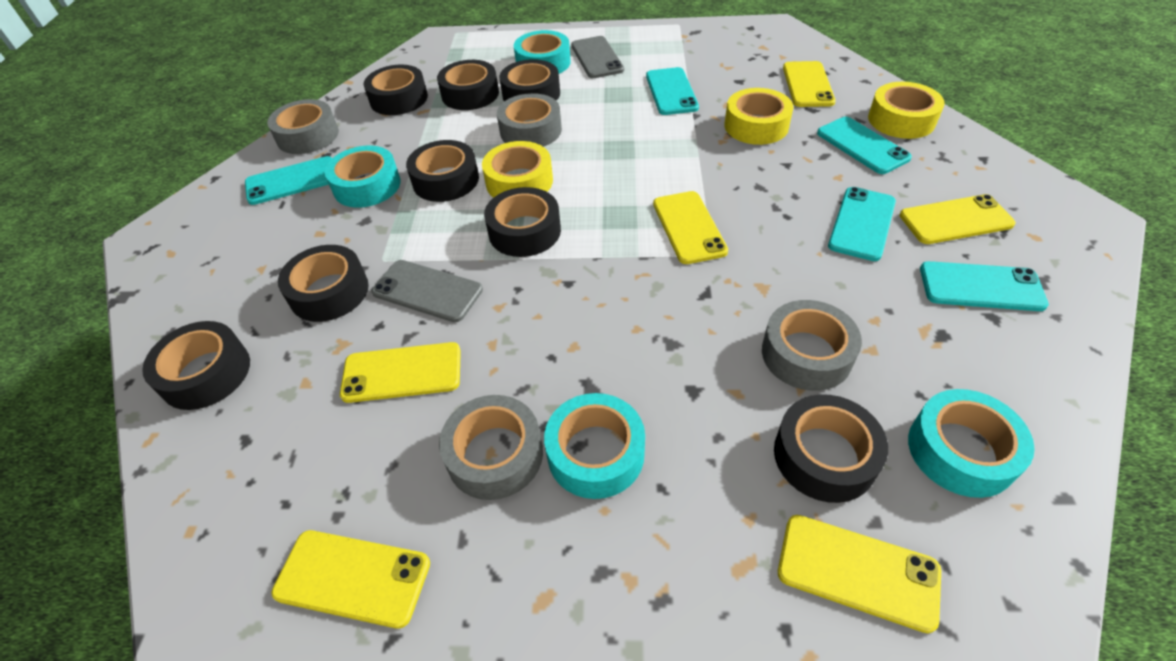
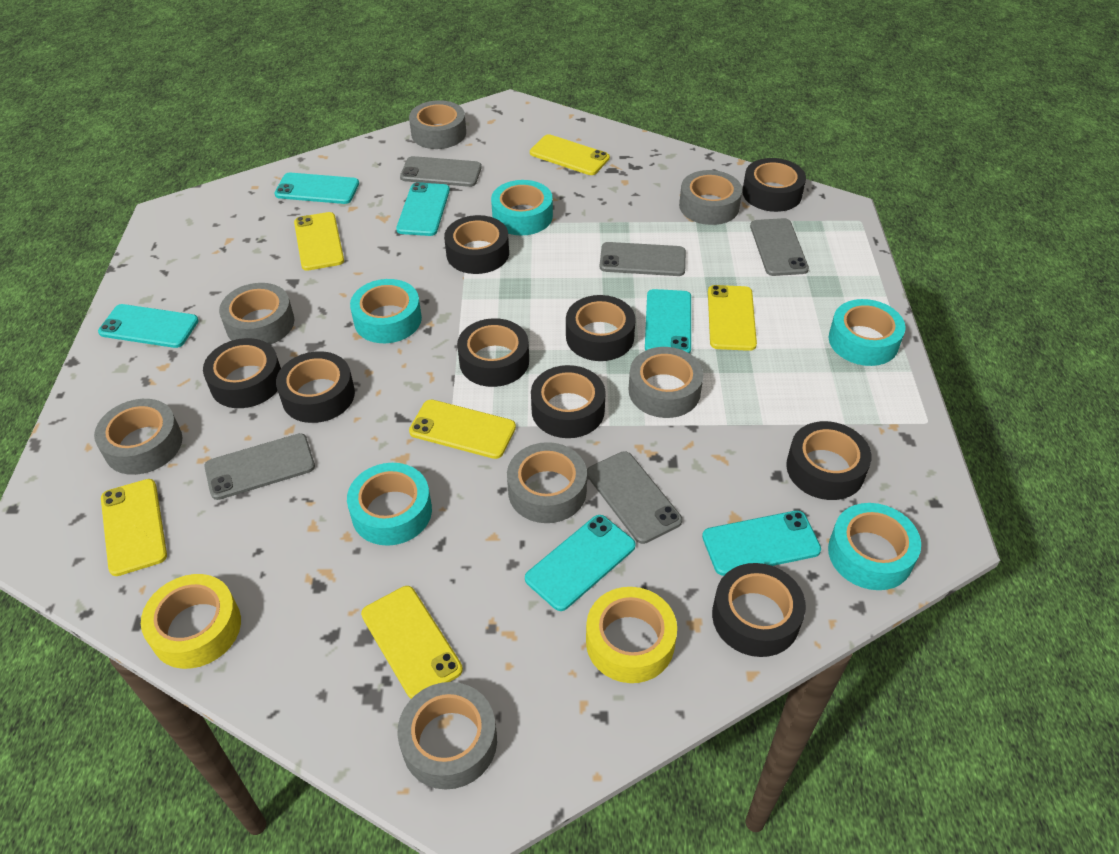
black tape: [142,321,250,410] [278,245,369,322] [363,65,428,115] [406,140,479,202] [437,60,499,110] [484,187,561,257] [499,59,560,101] [774,394,888,503] = 8 -> [203,338,281,408] [276,351,355,423] [444,215,509,274] [457,318,529,387] [531,365,606,438] [566,295,636,361] [712,563,806,657] [742,158,806,212] [786,421,872,500] = 9
grey phone: [372,260,483,322] [571,36,624,78] = 2 -> [204,433,315,500] [400,156,482,187] [587,451,682,544] [600,242,686,276] [750,218,809,276] = 5
grey tape: [267,99,339,154] [439,395,543,500] [497,93,562,147] [762,300,862,391] = 4 -> [94,399,182,475] [219,283,294,345] [397,682,497,790] [409,100,466,149] [507,442,587,523] [628,347,703,418] [679,170,742,225] = 7
turquoise phone: [245,156,332,205] [646,67,699,115] [817,117,912,174] [828,187,896,261] [920,261,1049,311] = 5 -> [98,304,199,348] [275,173,359,204] [396,182,450,236] [525,515,636,611] [645,289,691,354] [702,510,821,576] = 6
turquoise tape: [325,145,400,208] [513,30,571,74] [544,393,645,499] [908,389,1035,498] = 4 -> [347,463,432,546] [350,279,422,343] [491,180,553,235] [828,299,906,366] [828,503,921,590] = 5
yellow tape: [482,141,553,198] [725,88,793,145] [868,82,945,139] = 3 -> [141,574,241,669] [586,587,677,683] = 2

